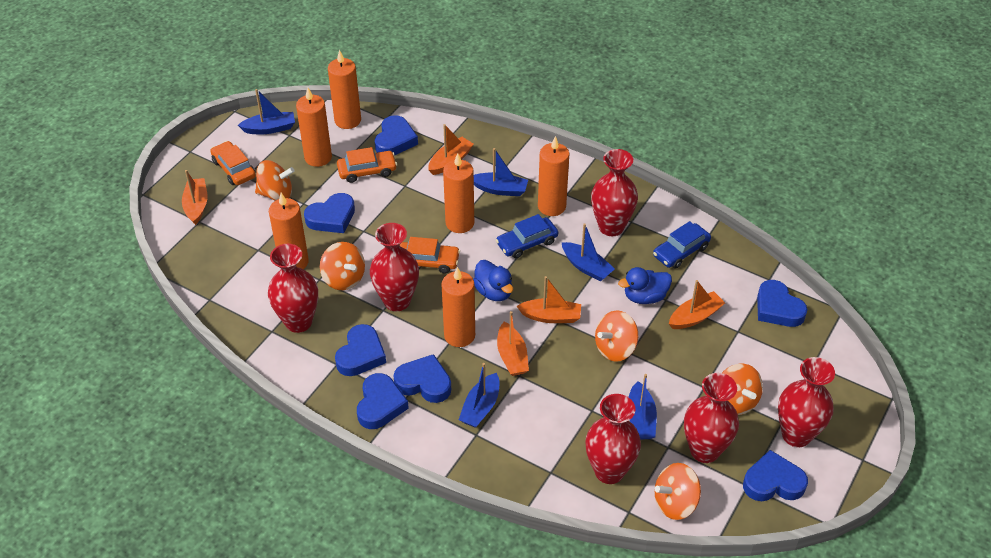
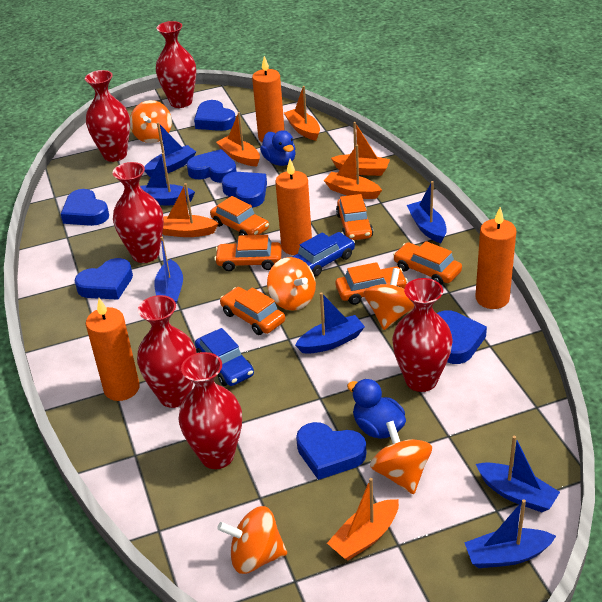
blue boat: [238,89,295,134] [459,363,499,428] [474,148,528,196] [562,223,615,282] [629,374,657,439] = 5 -> [140,153,195,205] [144,122,196,177] [154,237,183,303] [295,292,365,354] [407,181,447,243] [464,499,556,568] [476,436,560,512] = 7
orange boat: [182,170,207,225] [428,124,474,175] [497,311,529,376] [517,276,581,323] [669,280,725,329] = 5 -> [162,183,219,237] [216,112,260,166] [284,86,320,141] [324,145,382,199] [327,478,399,560] [331,122,390,176] = 6
orange candle: [269,193,309,269] [296,88,332,167] [328,50,361,129] [442,267,475,347] [443,153,474,233] [538,136,569,216] = 6 -> [86,298,140,401] [252,56,285,142] [275,159,312,255] [475,207,516,309] = 4
orange car: [210,141,256,185] [337,147,397,183] [399,237,460,274] = 3 -> [210,196,269,236] [214,235,282,271] [220,287,285,335] [335,262,408,305] [336,194,373,240] [393,241,462,285] = 6

